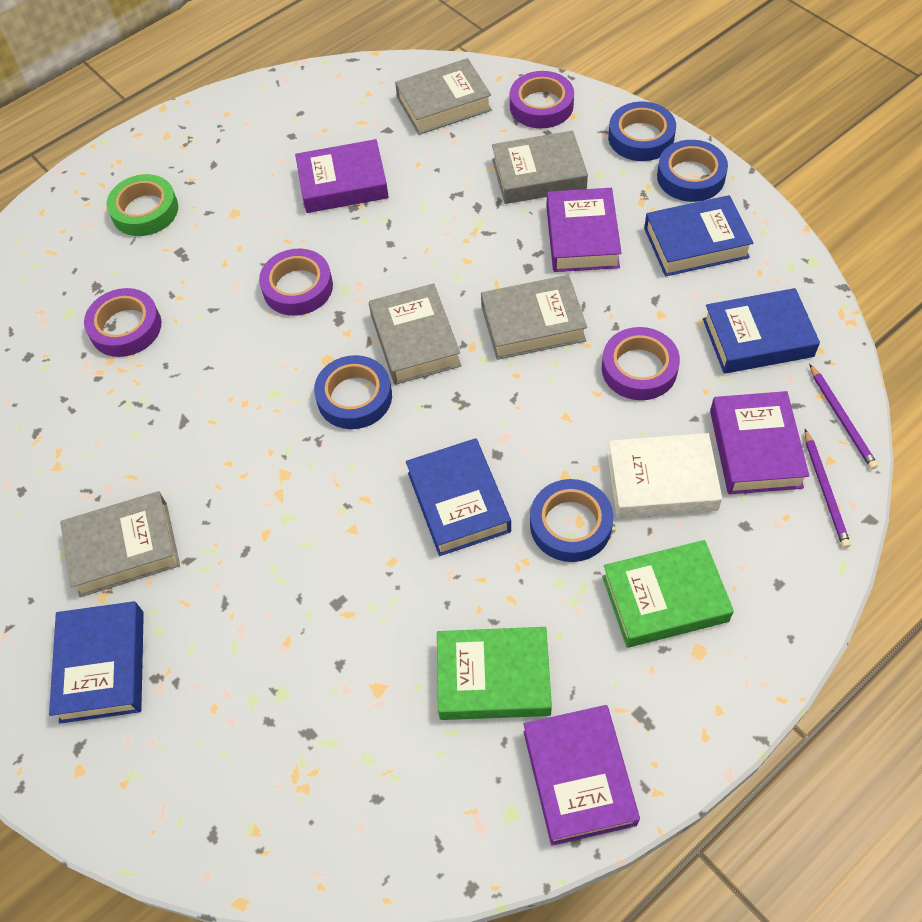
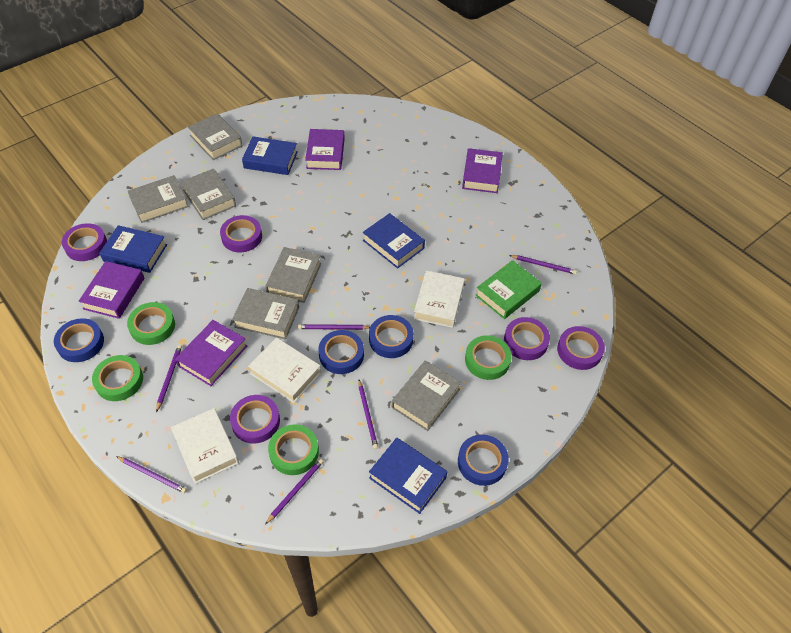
green book: [437,627,552,720] [602,540,734,648] = 2 -> [475,260,542,319] = 1
green tape: [106,174,178,236] = 1 -> [92,355,143,401] [127,302,175,345] [268,424,319,475] [465,335,512,380] = 4
grey book: [60,491,180,597] [369,283,461,385] [395,58,492,135] [481,275,587,360] [492,131,588,204] = 5 -> [128,175,189,223] [181,169,236,220] [188,114,242,160] [232,288,299,340] [265,247,321,303] [392,360,461,431] = 6
purple pencil: [805,429,851,548] [809,364,878,469] = 2 -> [116,456,187,493] [156,345,182,412] [265,459,324,524] [298,324,370,330] [358,380,378,449] [509,255,577,274] = 6
purple tape: [84,288,161,357] [259,249,333,316] [510,71,574,128] [602,327,680,400] = 4 -> [62,223,107,261] [220,215,262,253] [230,395,280,443] [504,317,550,360] [557,326,605,370] = 5
white book: [607,433,722,518] = 1 -> [171,408,239,484] [248,337,321,403] [414,271,465,328] = 3

